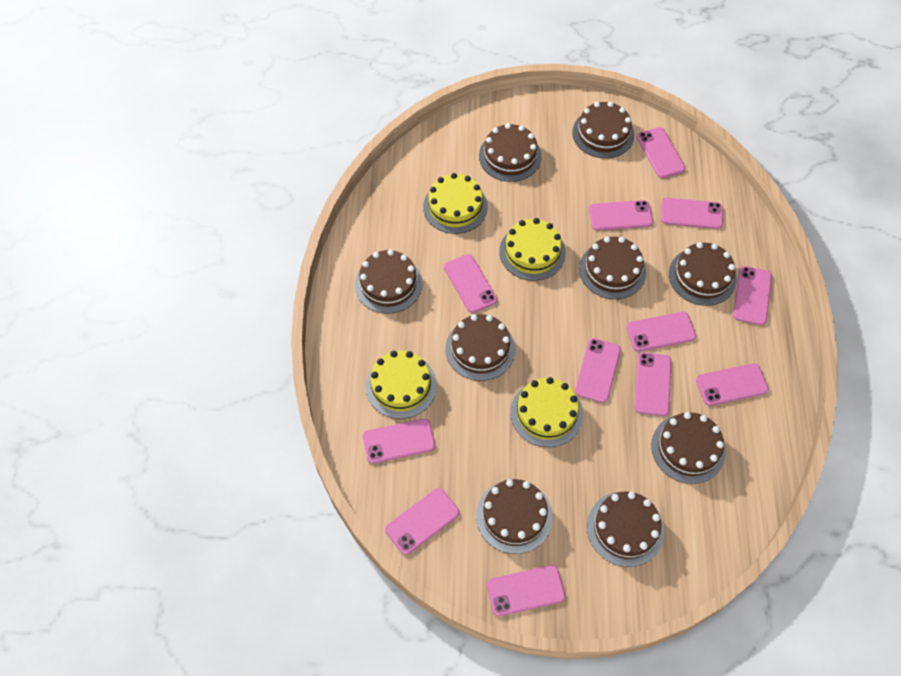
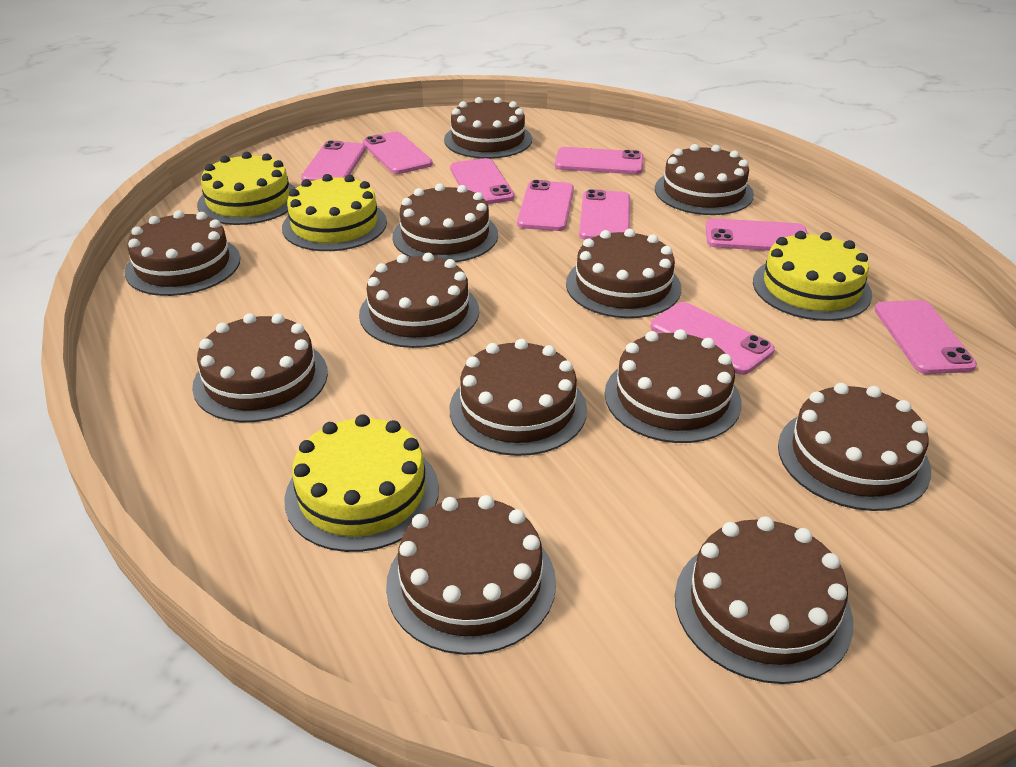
brown cake: [355,249,422,314] [445,314,515,381] [476,479,553,554] [479,123,542,182] [572,101,634,158] [579,237,647,299] [587,492,664,567] [651,412,726,484] [669,242,737,306] = 9 -> [125,210,240,296] [192,313,328,422] [359,253,479,348] [386,495,556,655] [392,183,498,262] [444,97,532,159] [450,339,587,456] [566,229,681,318] [605,329,742,443] [655,144,754,215] [675,516,853,684] [778,383,931,511] = 12
pink phone: [363,419,435,463] [385,488,459,555] [444,254,497,313] [487,565,565,616] [575,338,621,403] [589,200,653,231] [626,312,696,352] [634,352,671,416] [637,127,685,178] [661,198,723,229] [696,363,769,406] [733,266,772,325] = 12 -> [301,140,366,181] [363,132,433,174] [450,158,515,204] [517,180,574,231] [555,147,644,174] [579,189,630,240] [650,302,775,375] [706,218,807,251] [875,300,977,374] = 9

